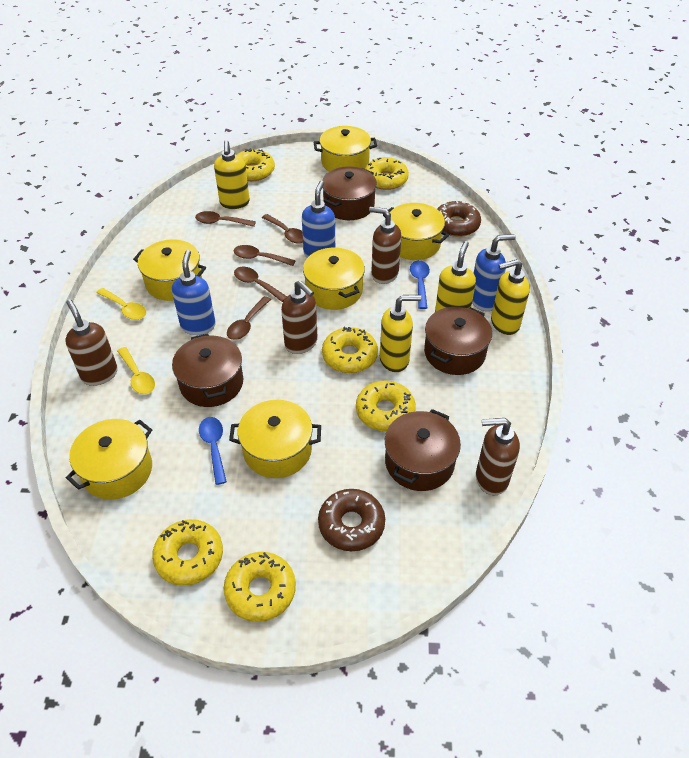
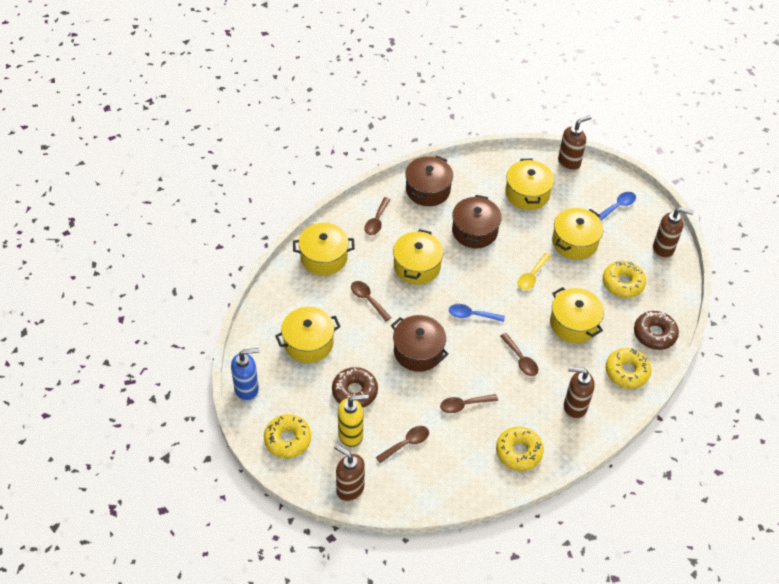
blue soap dispenser: [172,250,216,335] [302,181,335,258] [472,234,516,311] = 3 -> [231,348,259,402] = 1
brown pot: [172,333,243,407] [322,166,377,220] [385,409,461,491] [424,307,492,375] = 4 -> [391,315,448,372] [405,156,453,206] [452,195,502,248] = 3
yellow donut: [152,519,223,586] [224,552,296,622] [237,149,275,181] [322,327,378,373] [356,380,416,431] [365,157,409,190] = 6 -> [264,414,311,458] [496,426,544,471] [603,261,646,298] [606,348,651,388] = 4
yellow soap dispenser: [214,140,250,209] [380,295,422,372] [435,241,476,312] [491,259,530,335] = 4 -> [338,394,369,447] = 1
yellow spoon: [96,288,146,320] [117,347,155,394] = 2 -> [517,253,551,290] = 1

